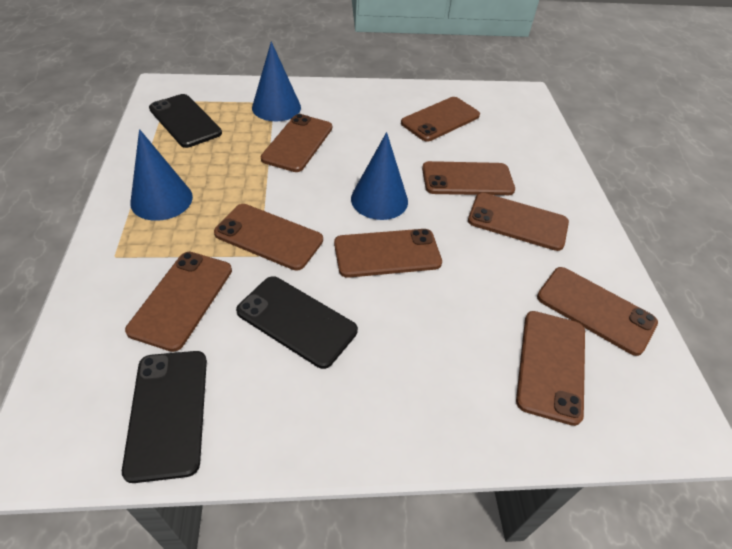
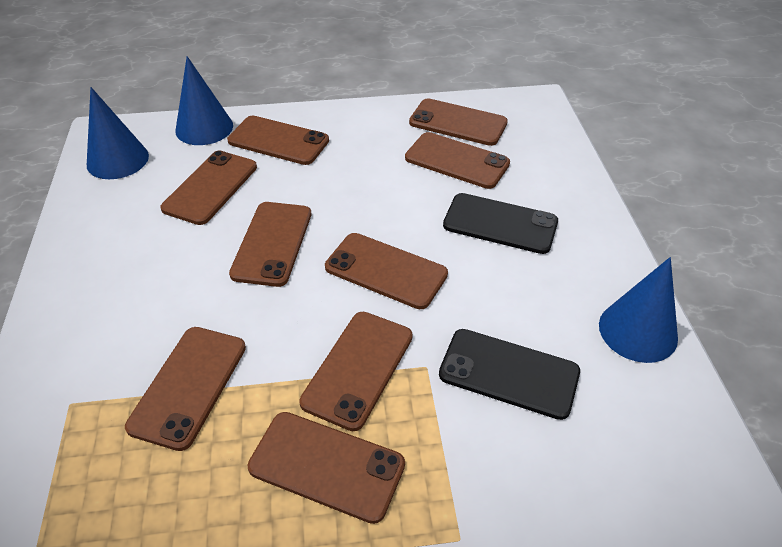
black phone: [122,351,207,483] [149,94,222,148] [236,276,358,369] = 3 -> [439,329,580,420] [443,193,558,254] = 2

